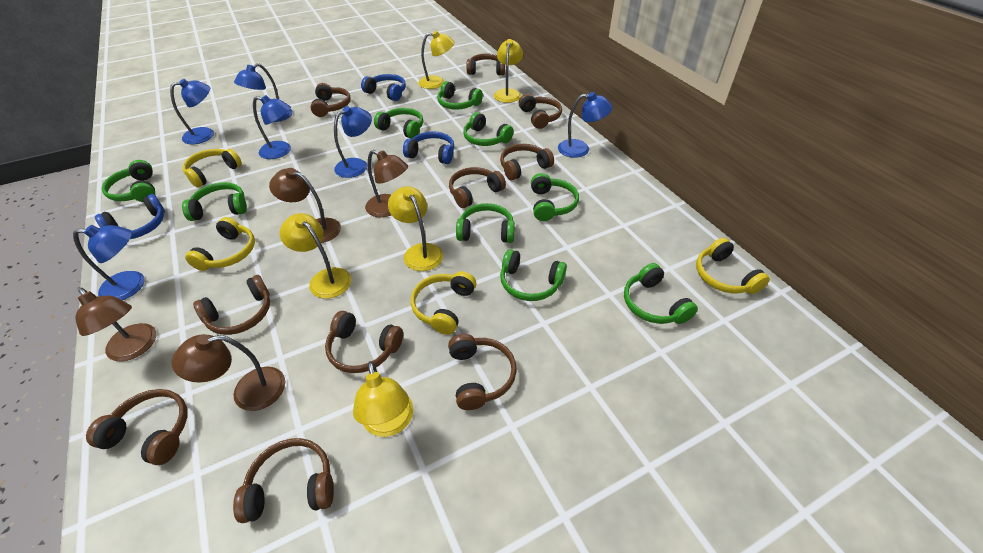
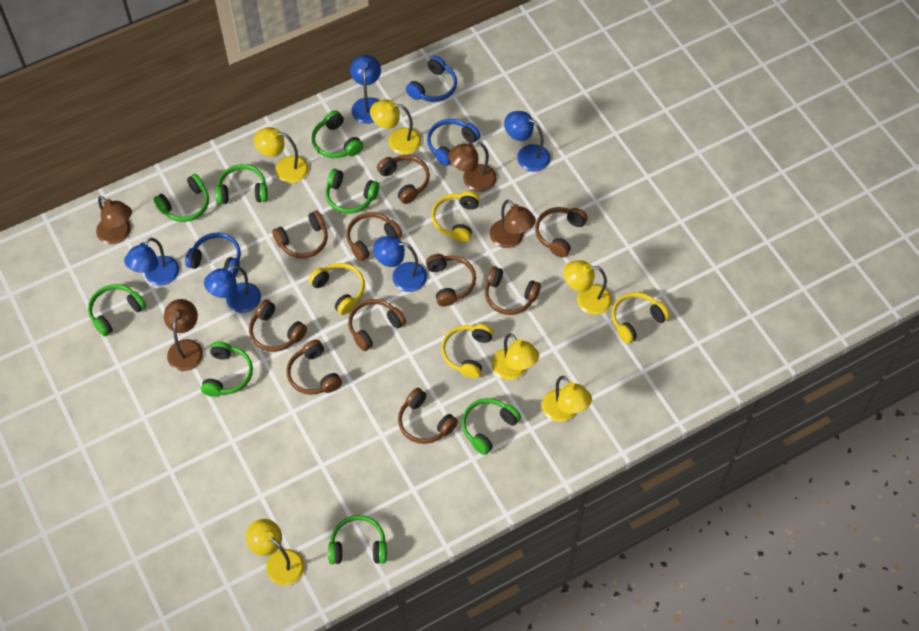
blue lamp: [73,225,145,300] [170,79,214,144] [234,63,293,122] [253,95,291,159] [334,106,372,178] [558,92,612,158] = 6 -> [124,238,179,286] [204,265,261,313] [350,55,381,124] [373,236,427,292] [504,111,550,172] = 5
green headphones: [102,160,155,202] [182,182,247,221] [374,108,423,139] [437,81,483,110] [456,203,515,243] [463,112,514,146] [500,249,567,301] [531,173,579,221] [624,263,698,324] = 9 -> [88,284,146,337] [153,174,209,222] [201,341,253,397] [215,164,268,205] [311,111,363,158] [326,169,379,214] [328,515,387,564] [462,398,521,455] = 8
yellow lamp: [280,213,351,299] [353,361,413,437] [388,186,443,271] [418,31,454,89] [494,39,523,103] = 5 -> [246,519,305,586] [254,127,309,183] [370,100,421,155] [491,333,539,380] [542,376,592,422] [563,260,612,315] = 6

